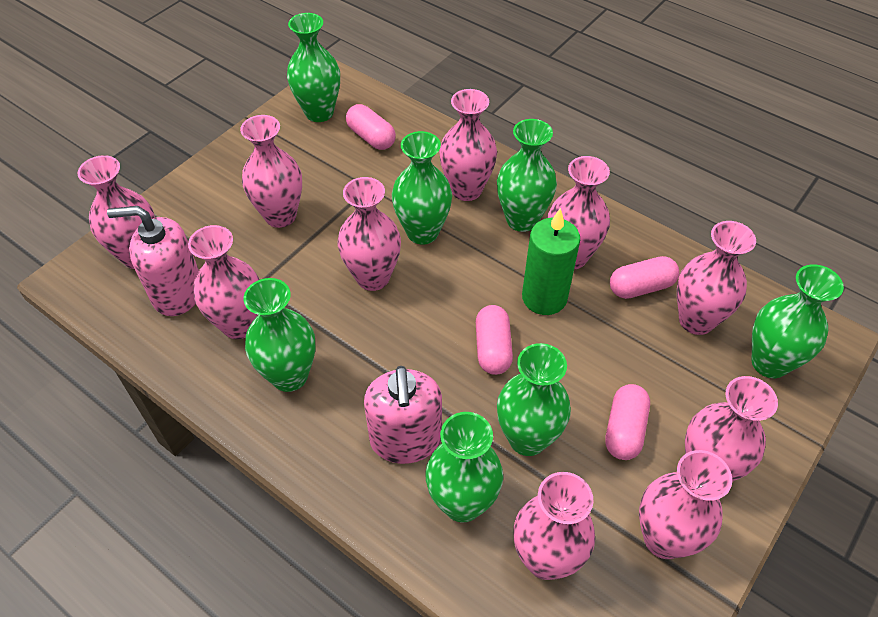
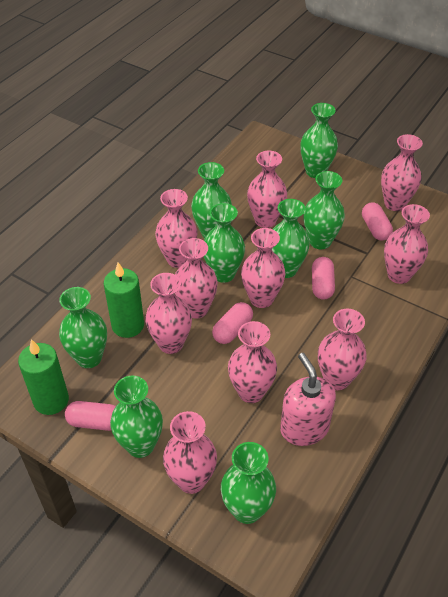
green candle: [522,208,580,315] = 1 -> [18,339,69,415] [104,262,144,338] = 2
green vase: [243,278,316,392] [287,13,340,122] [392,131,452,245] [425,412,503,522] [497,119,557,232] [497,343,571,456] [752,264,844,378] = 7 -> [59,287,107,368] [110,376,163,458] [191,162,232,238] [204,203,245,283] [221,442,276,524] [272,199,310,278] [300,103,338,178] [303,171,345,249] = 8
pink soap dispenser: [107,206,199,316] [364,366,442,464] = 2 -> [280,353,336,446] = 1

